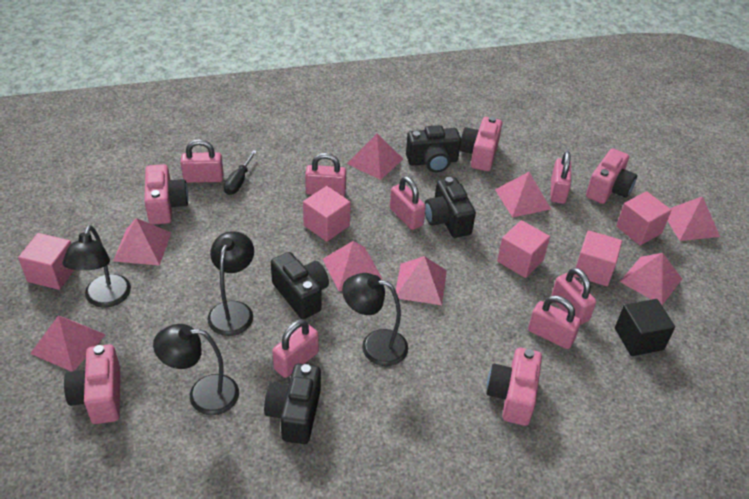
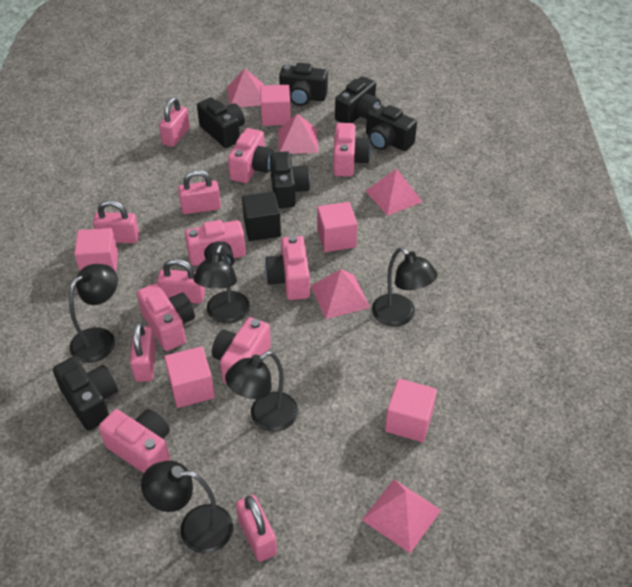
black camera: [264,363,321,444] [271,252,329,319] [406,125,461,173] [425,177,476,238] = 4 -> [53,357,118,430] [197,97,245,148] [270,151,310,208] [279,63,328,106] [335,76,381,123] [366,104,417,151] = 6
black lamp: [63,225,131,308] [153,324,239,415] [208,231,254,336] [342,273,408,366] = 4 -> [69,264,118,363] [141,461,233,553] [193,245,250,324] [225,351,298,432] [372,247,438,326] = 5
black screwdriver: [224,150,257,195] = 1 -> none = 0
pink camera: [64,344,120,424] [144,164,189,225] [460,116,502,171] [486,348,542,426] [586,148,637,204] = 5 -> [99,409,170,473] [137,283,195,351] [185,220,246,266] [212,317,271,384] [228,128,274,183] [265,235,310,300] [333,123,371,177] = 7
pink padlock: [180,139,224,183] [272,319,319,378] [305,153,346,196] [390,176,426,230] [528,296,581,349] [550,151,571,204] [551,267,596,325] = 7 -> [93,200,139,243] [130,322,156,382] [157,259,205,303] [159,97,190,147] [178,170,221,214] [236,495,277,562] = 6
pink pyramid: [30,316,106,372] [113,218,171,266] [323,241,382,291] [347,134,403,180] [396,256,447,305] [495,172,551,217] [620,253,682,305] [667,196,720,241] = 8 -> [227,69,263,107] [278,113,319,154] [311,269,370,319] [362,479,441,553] [366,168,423,216] = 5

